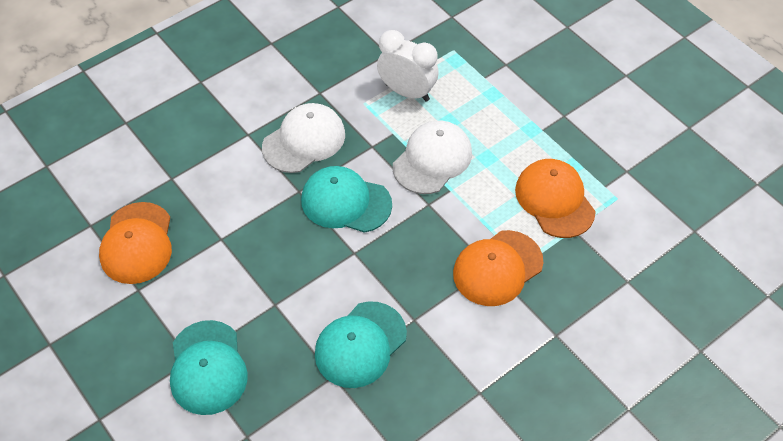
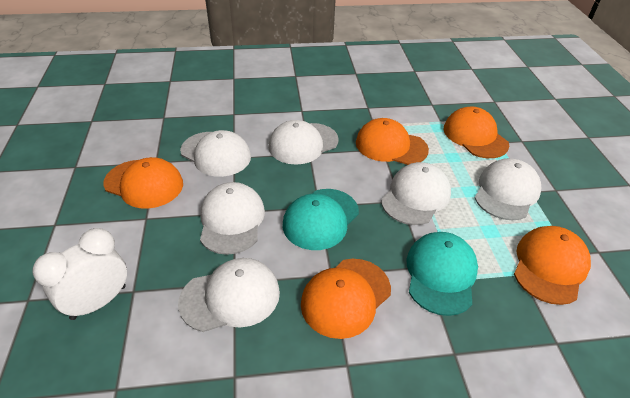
orange cap: [99,202,172,284] [453,230,543,306] [515,159,596,238] = 3 -> [103,157,183,209] [301,259,391,339] [356,118,429,165] [444,107,509,158] [514,226,591,305] = 5
turquoise cap: [170,320,248,415] [301,166,392,233] [315,301,407,388] = 3 -> [283,189,359,250] [406,232,478,316] = 2
white cap: [262,103,345,173] [393,121,472,194] = 2 -> [178,258,280,332] [180,130,251,177] [200,182,265,255] [268,120,339,165] [381,162,451,225] [474,158,542,220] = 6

